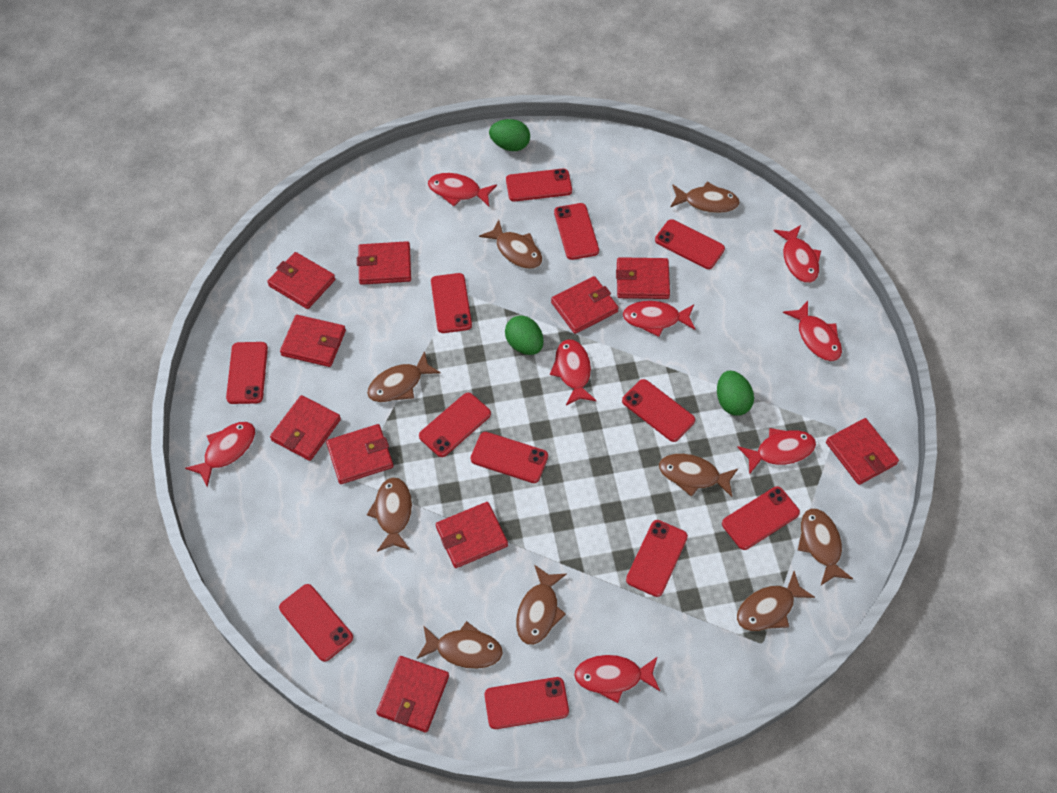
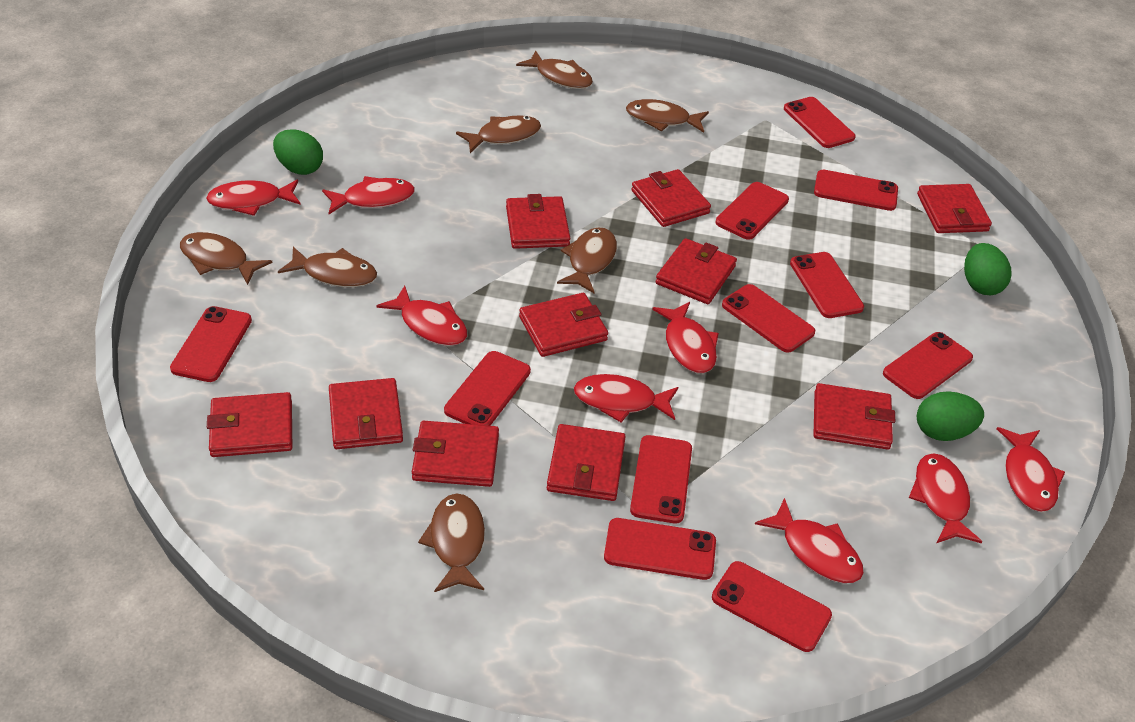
brown fish: [367,351,441,402] [367,477,412,552] [417,621,503,669] [479,220,542,269] [516,565,567,645] [659,454,738,497] [670,182,740,213] [737,571,815,631] [798,508,853,585] = 9 -> [180,232,272,285] [278,247,377,287] [418,493,485,592] [456,115,541,153] [516,50,593,89] [557,228,617,293] [626,99,709,132] = 7
red phone: [226,342,268,404] [279,584,353,662] [419,393,491,457] [431,273,472,333] [471,432,548,483] [485,677,569,729] [506,169,572,201] [554,203,599,260] [622,379,695,442] [626,520,688,597] [655,219,725,269] [722,487,800,550] = 12 -> [170,306,252,382] [444,351,531,426] [604,518,716,580] [630,435,692,524] [712,561,832,652] [716,182,789,240] [722,284,815,353] [784,97,856,148] [790,252,864,318] [814,170,898,211] [883,332,973,399] = 11

